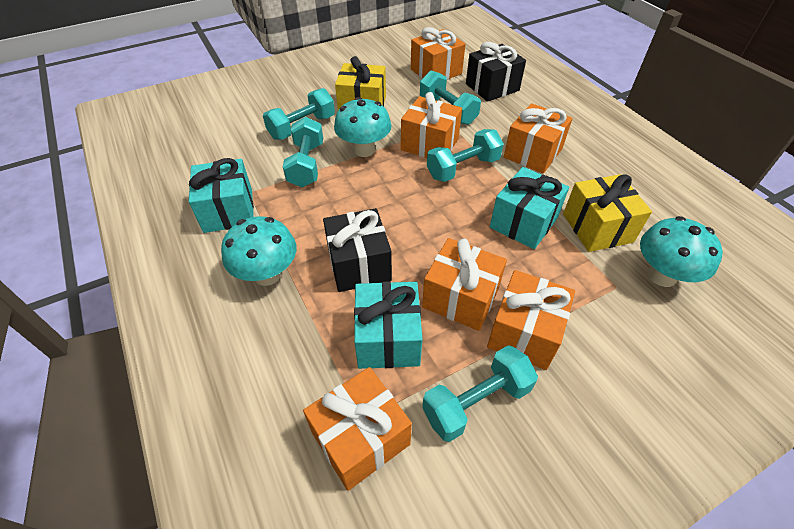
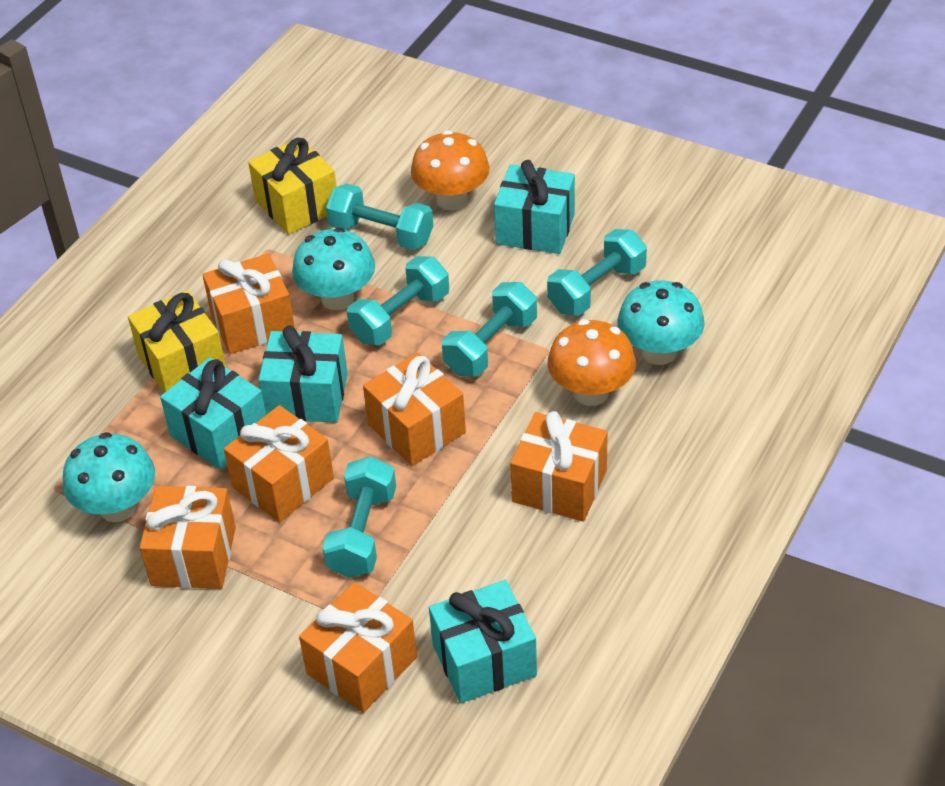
black gift: [323,208,392,292] [466,42,526,102] = 2 -> none = 0
orange mushroom: none = 0 -> [411,130,490,210] [547,319,636,406] = 2
turquoise gift: [189,158,254,233] [354,281,423,369] [490,167,569,249] = 3 -> [160,357,266,470] [258,325,348,423] [429,580,537,703] [494,160,575,254] = 4

